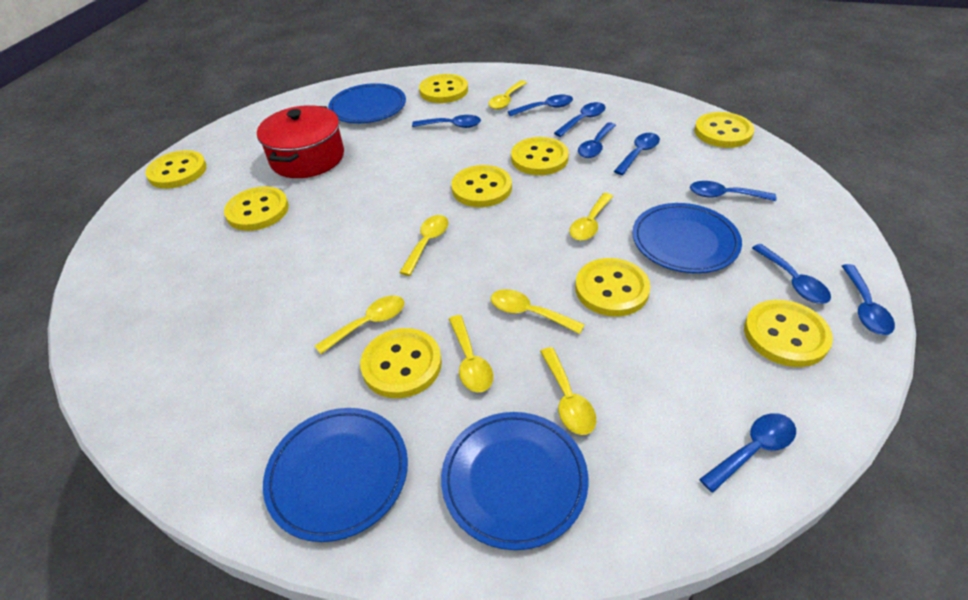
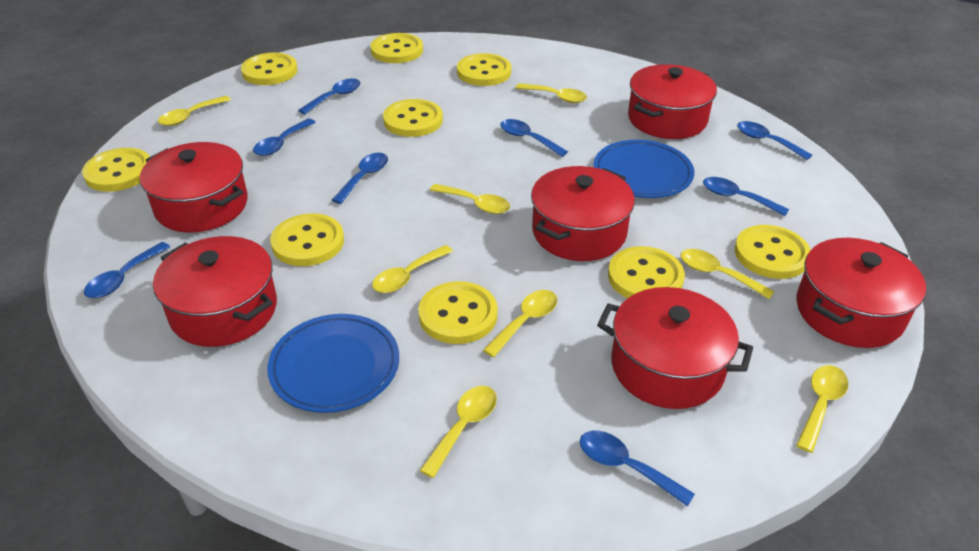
blue plate: [263,408,408,542] [328,83,406,123] [441,412,589,550] [632,203,742,273] = 4 -> [267,314,399,413] [594,140,694,198] = 2
blue spoon: [412,115,481,128] [508,95,573,116] [554,102,605,137] [578,122,616,158] [614,133,660,175] [690,181,776,201] [699,413,796,493] [752,244,831,304] [842,264,895,335] = 9 -> [84,242,170,298] [253,119,316,156] [298,78,360,115] [332,153,388,204] [500,119,568,157] [580,431,695,507] [703,177,789,216] [737,121,812,160] = 8
red pot: [257,105,344,178] = 1 -> [140,142,248,232] [153,236,277,347] [531,166,635,261] [597,287,753,409] [628,64,717,139] [796,238,926,348] = 6
yellow spoon: [315,295,404,354] [399,215,448,276] [449,315,493,393] [488,80,527,110] [491,289,585,334] [540,347,596,435] [569,193,614,241] = 7 -> [158,96,231,126] [372,245,453,293] [419,386,497,478] [430,184,510,214] [483,290,557,357] [516,83,587,103] [681,249,775,299] [796,365,848,453] = 8

